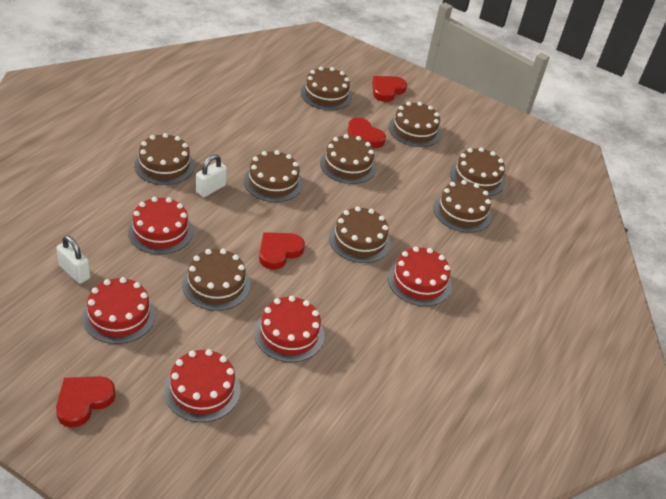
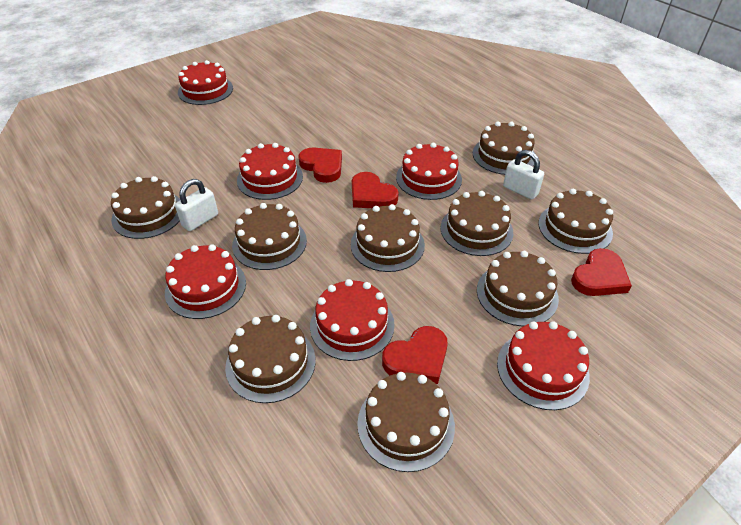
red cake: [82,277,156,344] [128,197,193,254] [164,349,241,422] [254,296,325,362] [388,247,452,306] = 5 -> [165,244,246,319] [178,60,233,105] [237,143,303,200] [310,279,395,361] [396,143,462,200] [497,321,590,410] = 6

